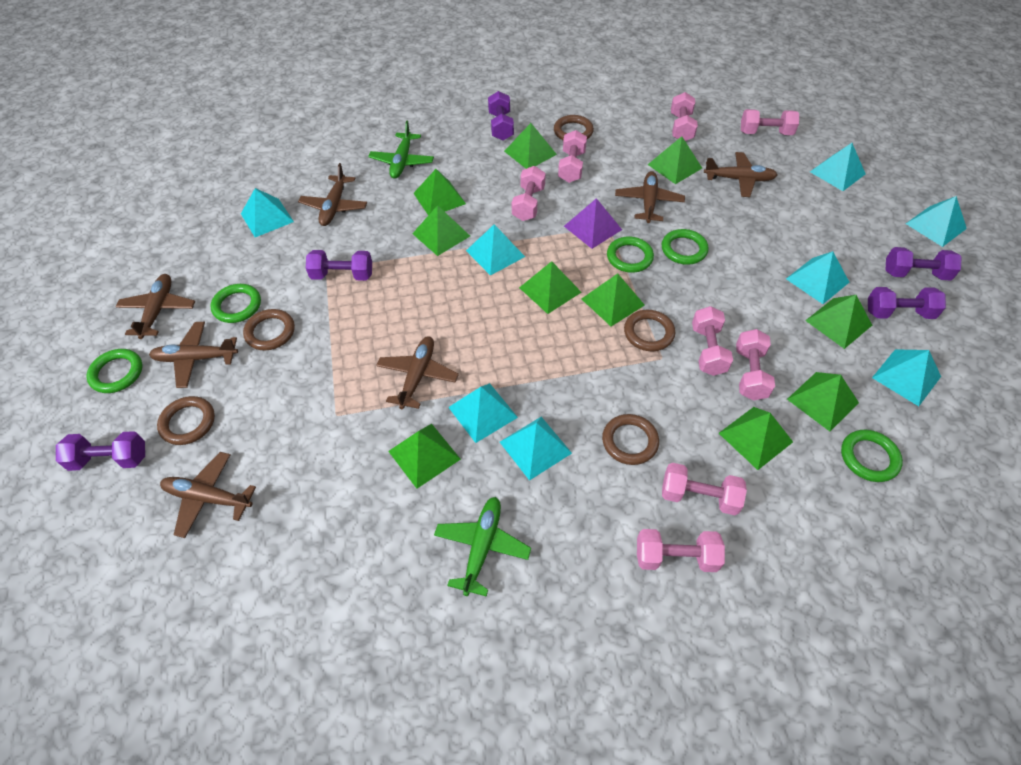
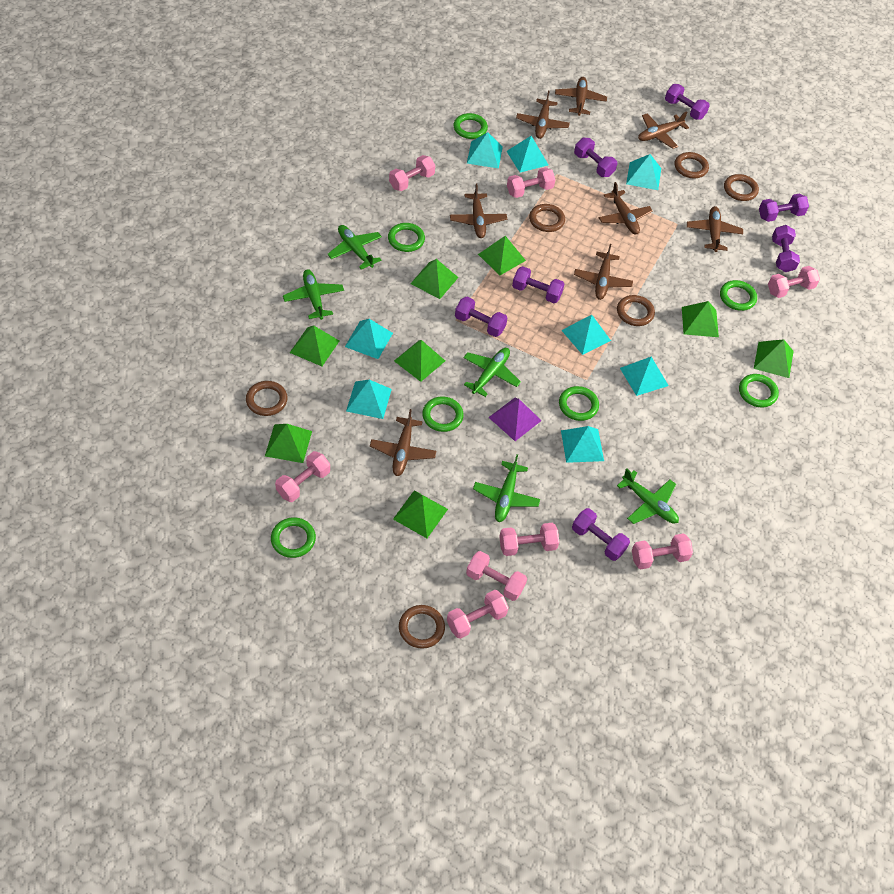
brown plane: [116,274,195,339] [149,322,238,388] [160,452,256,538] [298,163,367,226] [376,336,459,409] [615,171,685,223] [704,152,777,197] = 7 -> [370,409,436,476] [450,184,507,238] [516,90,570,139] [555,77,607,116] [574,244,633,300] [599,182,653,234] [638,111,689,149] [687,206,743,252] = 8
brown ring: [157,396,215,445] [243,309,295,350] [554,115,594,140] [602,414,659,465] [624,310,675,351] = 5 -> [246,381,288,416] [399,605,445,649] [529,204,565,232] [617,295,655,326] [675,152,709,178] [724,174,759,201] = 6
green plane: [368,121,434,179] [434,497,531,597] = 2 -> [283,269,344,320] [327,225,382,270] [463,348,521,397] [473,454,540,522] [617,468,679,524] = 5
green pyramid: [388,424,461,489] [412,205,470,256] [413,169,466,215] [504,123,557,169] [519,261,582,314] [582,273,645,326] [648,136,702,184] [719,407,793,470] [787,372,859,431] [805,295,872,349] = 10 -> [265,424,312,463] [290,325,339,366] [393,490,448,538] [394,340,445,382] [410,259,459,299] [478,236,526,275] [682,301,719,337] [754,339,794,378] = 8
green ring: [87,349,143,393] [210,284,261,323] [607,237,654,273] [662,229,709,265] [841,430,903,482] = 5 -> [271,517,316,558] [388,223,425,252] [422,396,464,432] [454,113,488,139] [559,386,599,421] [720,280,757,311] [739,374,779,408] = 7
purple dumbbell: [56,431,145,471] [306,250,372,281] [488,91,514,140] [868,287,946,319] [885,247,962,281] = 5 -> [455,297,507,337] [512,266,564,303] [572,508,630,561] [574,138,617,177] [665,84,710,120] [759,194,809,222] [772,225,800,272] = 7

